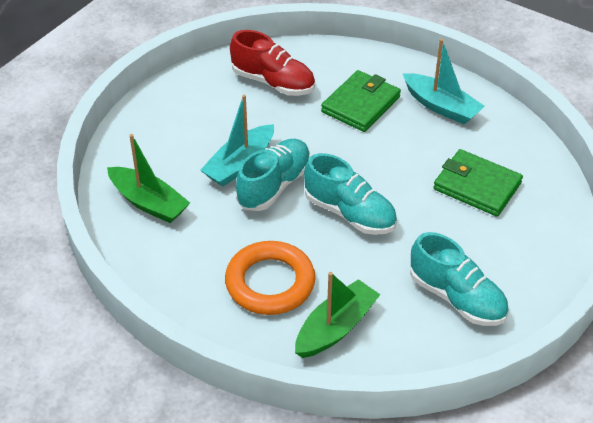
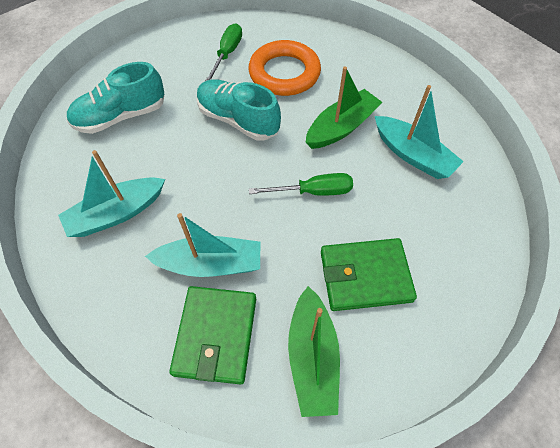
green screwdriver: none = 0 -> [205,23,242,81] [249,173,353,196] = 2
red shoe: [230,30,315,96] = 1 -> none = 0
turquoise boat: [200,95,274,186] [403,39,485,125] = 2 -> [58,150,165,237] [145,213,260,277] [375,85,464,179] = 3
turquoise shoe: [236,139,311,211] [304,153,397,235] [410,232,509,326] = 3 -> [67,62,164,134] [197,79,281,141] = 2

